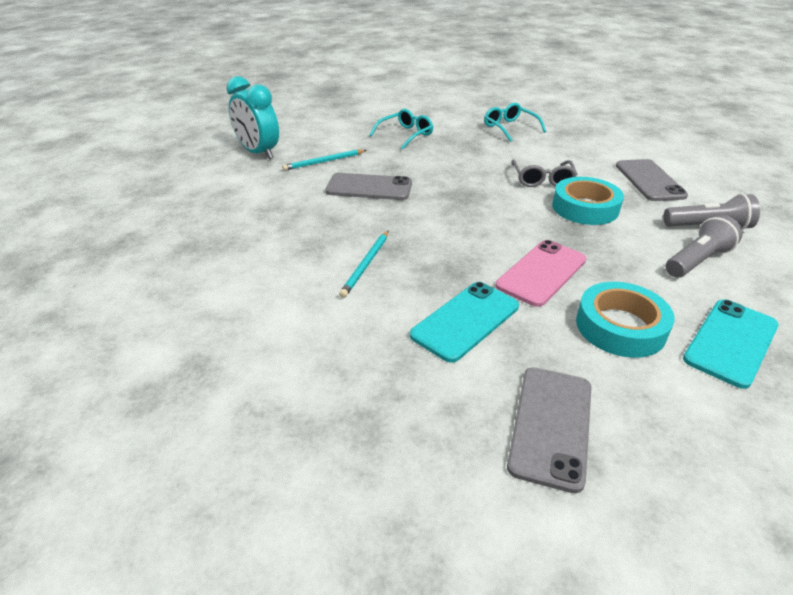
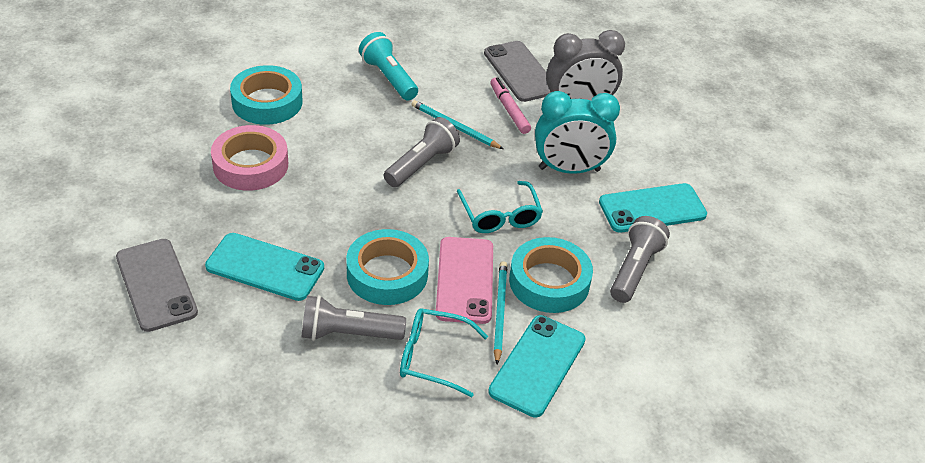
grey clock: none = 0 -> [546,30,625,101] = 1
grey flashlight: [663,193,760,230] [666,215,742,277] = 2 -> [302,295,406,341] [384,117,460,187] [610,216,670,303] = 3
grey glasses: [511,159,577,187] = 1 -> none = 0
grey phone: [326,173,412,200] [507,367,591,493] [616,159,688,201] = 3 -> [116,239,198,332] [484,41,551,102] = 2
pink marker: none = 0 -> [490,77,531,134] = 1
pink tape: none = 0 -> [211,125,288,191] = 1
turquoise flashlight: none = 0 -> [359,32,418,100] = 1
turquoise phone: [410,282,519,363] [683,300,779,389] = 2 -> [205,233,324,301] [488,315,586,417] [599,183,707,233] = 3
turquoise tape: [552,177,624,225] [576,282,674,358] = 2 -> [230,65,302,125] [346,229,429,305] [509,237,593,313] = 3

